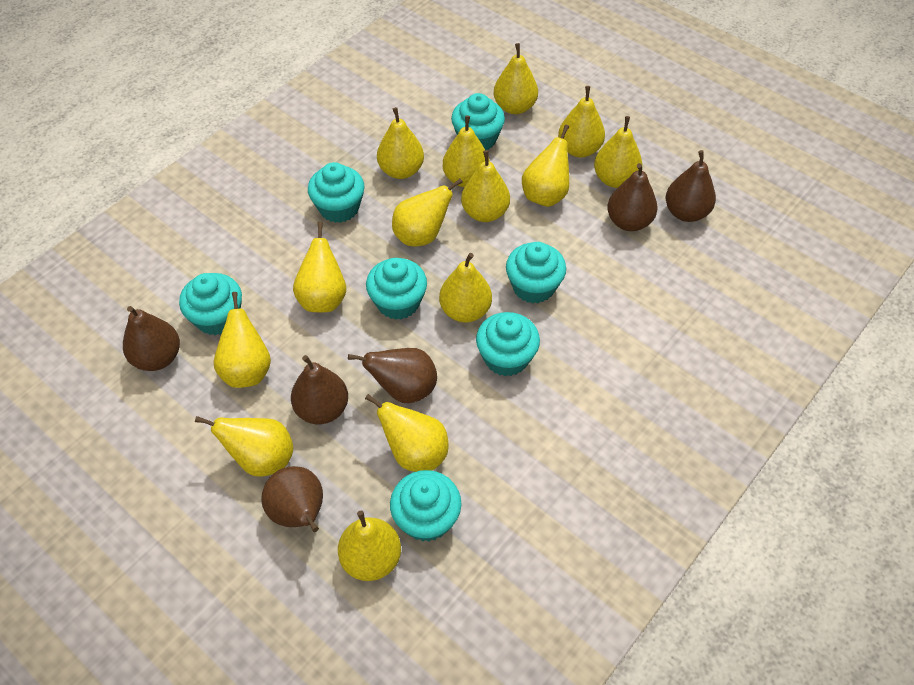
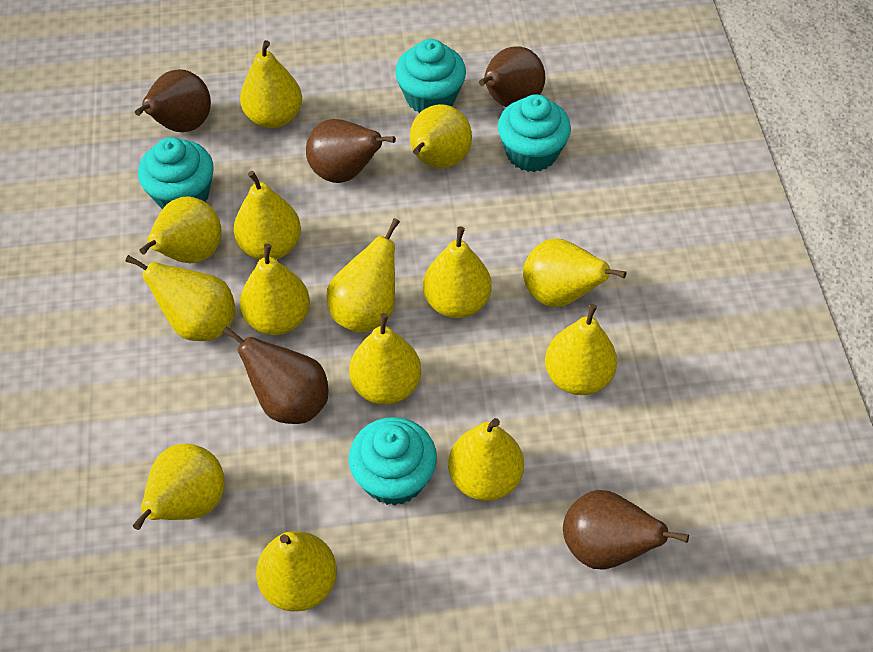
brown pear: [123,306,180,371] [261,466,323,532] [291,355,348,424] [348,348,437,403] [607,163,657,231] [666,150,716,222] = 6 -> [135,69,211,132] [222,326,329,424] [306,119,396,183] [479,47,545,107] [563,490,689,570] = 5
turquoise cupcake: [179,273,242,335] [308,162,365,223] [366,258,427,320] [390,470,461,542] [451,93,505,150] [476,312,540,376] [506,242,566,304] = 7 -> [138,137,214,209] [349,417,437,506] [395,39,466,113] [498,94,571,172] = 4

